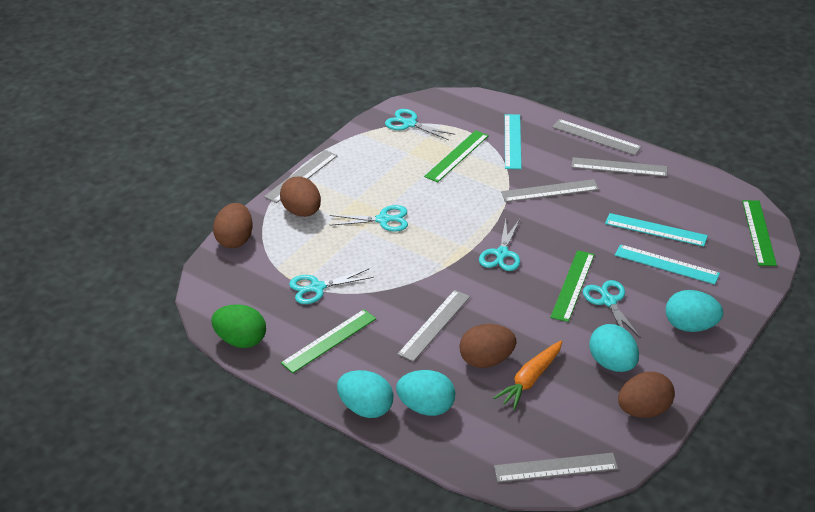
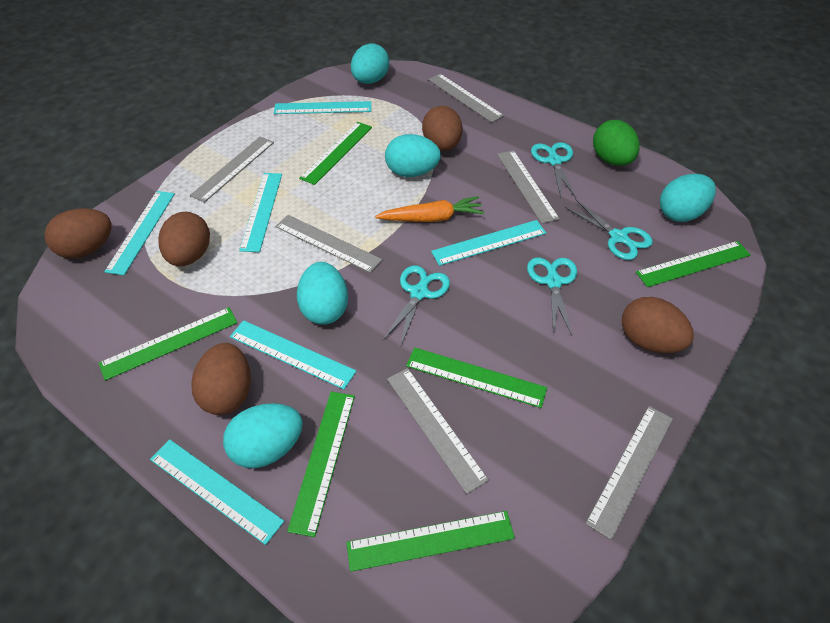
brown egg: [213,203,253,248] [280,176,321,217] [459,324,517,368] [618,372,675,418] = 4 -> [44,208,112,259] [158,212,210,266] [191,343,251,415] [422,106,462,151] [622,297,694,353] = 5
green ruler: [281,309,376,373] [424,130,489,182] [550,250,595,322] [742,200,777,266] = 4 -> [99,307,238,381] [287,392,355,537] [299,122,372,185] [346,511,515,572] [406,347,547,408] [636,241,751,287] = 6
turquoise egg: [337,370,394,418] [396,370,455,416] [589,324,639,372] [666,290,723,332] = 4 -> [223,403,303,468] [297,262,348,325] [351,43,389,84] [385,134,441,177] [660,174,716,222] = 5
turquoise ruler: [505,114,522,169] [605,213,708,247] [615,244,720,285] = 3 -> [104,191,175,275] [150,439,284,545] [230,320,356,389] [239,173,282,252] [274,101,371,114] [431,220,546,266] = 6
turquoise scissors: [289,269,374,304] [330,205,408,232] [385,109,455,140] [479,219,520,271] [583,280,641,338] = 5 -> [383,265,450,347] [527,258,577,335] [531,142,576,198] [565,199,653,260] = 4

